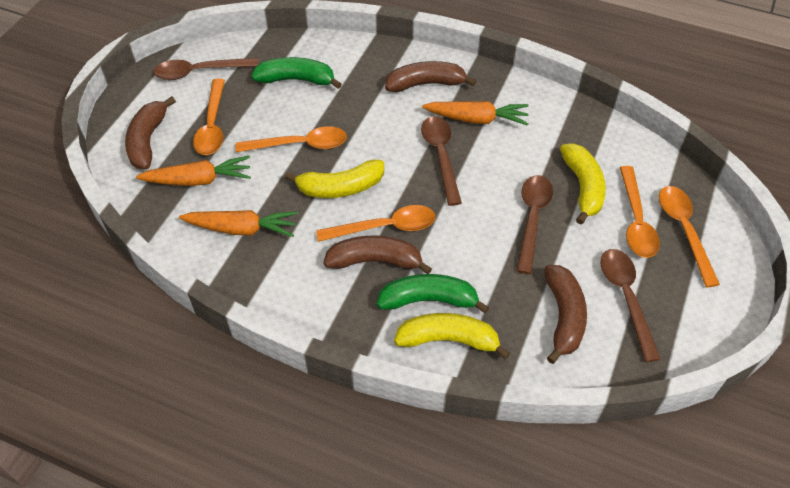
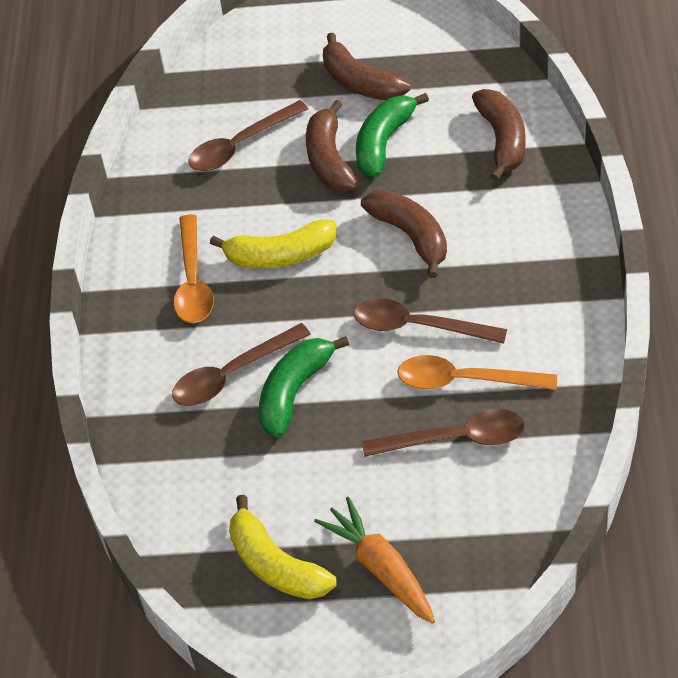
orange carrot: [136,156,251,186] [179,210,298,237] [422,101,529,126] = 3 -> [314,497,435,624] = 1
orange spoon: [193,79,225,155] [235,126,347,152] [316,205,435,242] [620,166,660,258] [659,186,720,287] = 5 -> [174,214,214,323] [398,355,557,390] = 2
yellow banana: [285,160,384,198] [394,313,510,360] [560,143,606,225] = 3 -> [210,220,337,268] [229,495,337,599] = 2

